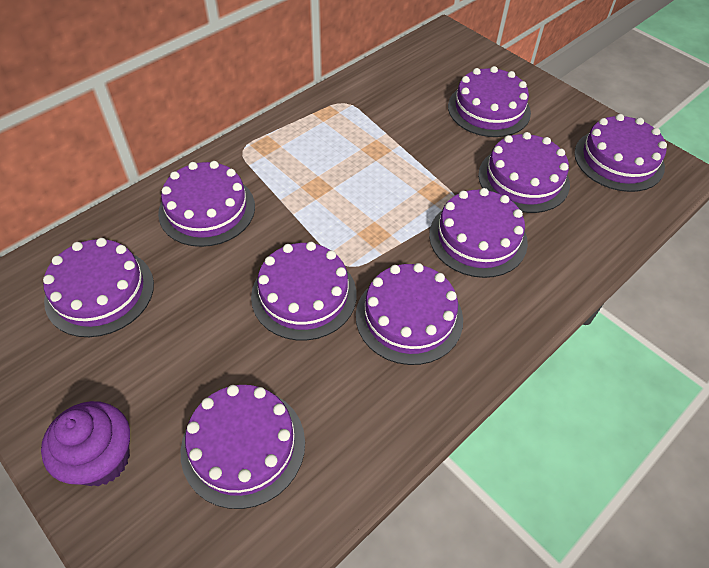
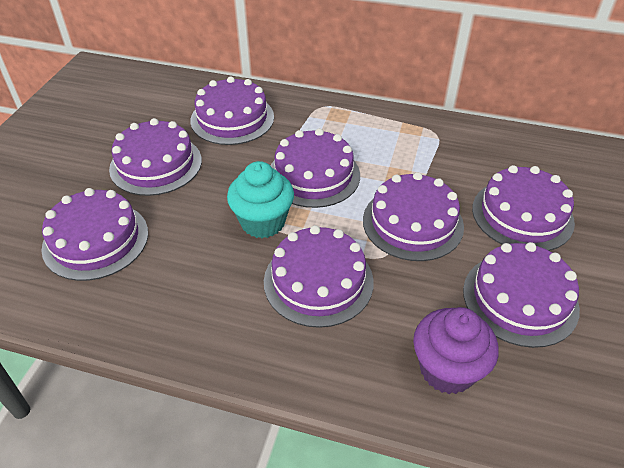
purple cake: [43,238,154,337] [158,161,255,247] [181,385,305,509] [251,242,357,340] [356,263,463,365] [429,188,528,278] [448,66,531,137] [478,132,570,213] [574,114,667,192] = 9 -> [41,188,148,281] [109,118,202,196] [190,76,274,145] [264,225,374,328] [270,128,360,208] [363,172,464,261] [463,242,580,348] [472,165,575,251] = 8
turquoise cupcake: none = 0 -> [227,161,294,238] = 1

